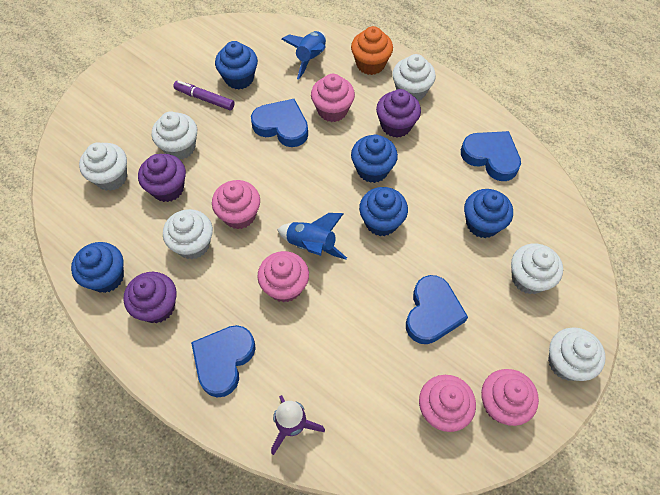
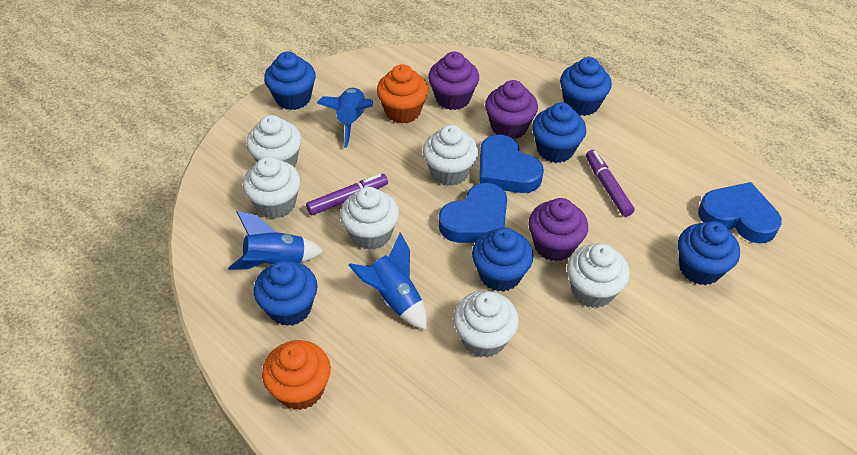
blue cupcake: [71,242,124,293] [215,41,258,89] [351,135,398,183] [359,187,408,236] [464,189,513,238] = 5 -> [254,261,318,326] [264,51,316,110] [472,227,534,292] [532,102,586,163] [560,57,612,116] [678,221,740,285] = 6
blue heart: [191,325,256,398] [251,99,308,147] [406,275,468,344] [461,131,521,181] = 4 -> [439,183,507,243] [480,135,544,193] [698,182,782,243] = 3
blue rocket: [277,213,347,260] [281,31,326,80] = 2 -> [228,211,323,270] [317,88,373,148] [349,232,427,330] = 3
orange cupcake: [351,26,393,75] = 1 -> [262,340,331,410] [377,64,428,123] = 2
pink cupcake: [212,180,260,229] [258,251,309,302] [311,74,355,122] [419,375,476,432] [481,369,539,426] = 5 -> none = 0
purple marker: [173,81,235,110] = 1 -> [306,174,388,215] [586,150,635,217] = 2
purple rocket: [271,395,325,455] = 1 -> none = 0

